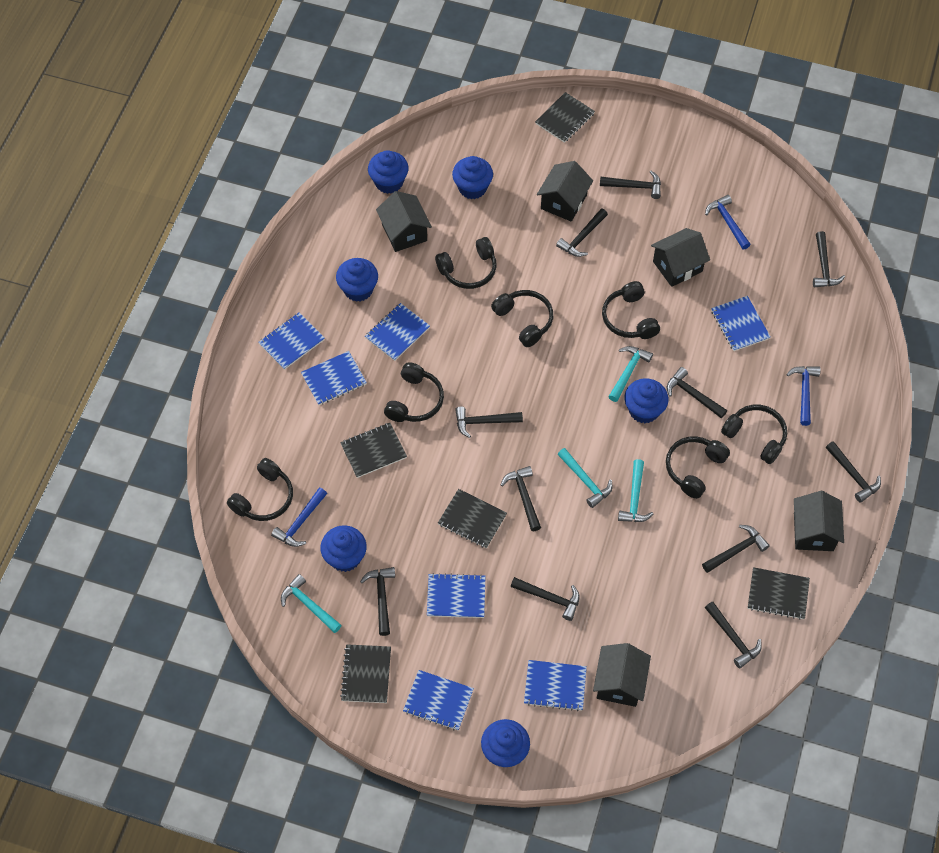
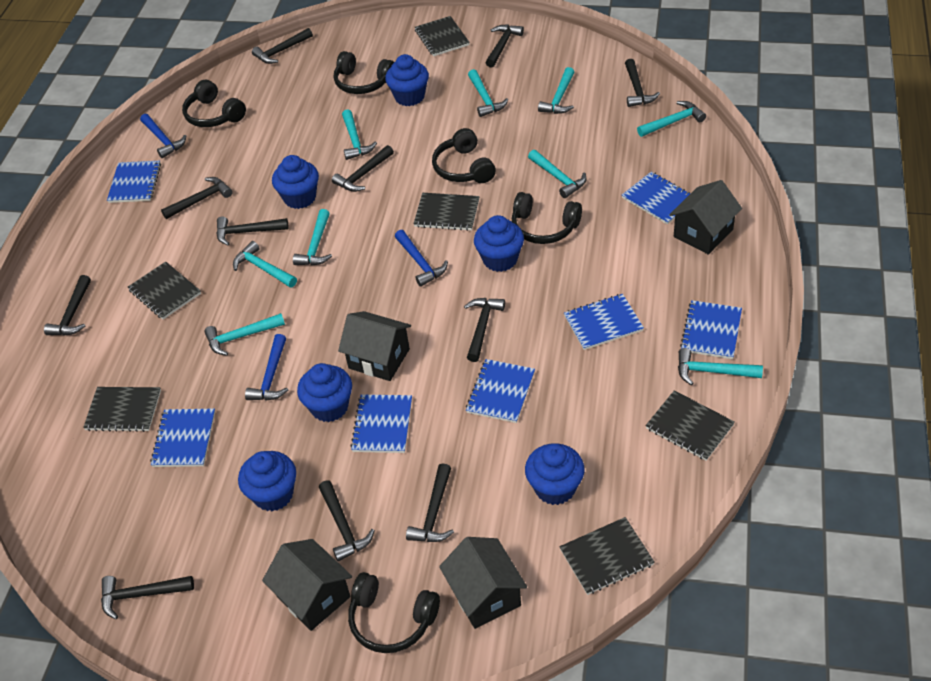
black headphones: [227,458,293,521] [384,362,444,422] [435,237,497,289] [491,290,553,347] [602,281,660,339] [666,436,730,499] [721,405,787,464] = 7 -> [182,80,246,127] [334,51,394,94] [348,572,440,653] [432,128,496,183] [512,192,582,244] = 5
black house: [376,191,432,252] [537,161,593,222] [593,643,651,707] [651,228,710,287] [794,491,844,551] = 5 -> [262,539,352,631] [338,311,411,381] [439,537,527,629] [669,180,742,255] = 4
black notebook: [340,423,407,478] [340,644,391,703] [438,489,507,549] [535,92,595,143] [748,567,810,620] = 5 -> [83,387,161,432] [128,262,201,319] [414,193,479,231] [415,16,470,56] [559,517,655,595] [645,390,735,461] = 6
turquoise hammer: [281,574,341,633] [558,448,612,508] [608,346,653,402] [618,459,653,522] = 4 -> [204,313,285,355] [233,241,297,288] [293,209,332,265] [342,109,377,160] [468,69,508,117] [528,150,587,198] [538,67,574,114] [637,101,706,137] [678,348,763,386] = 9

